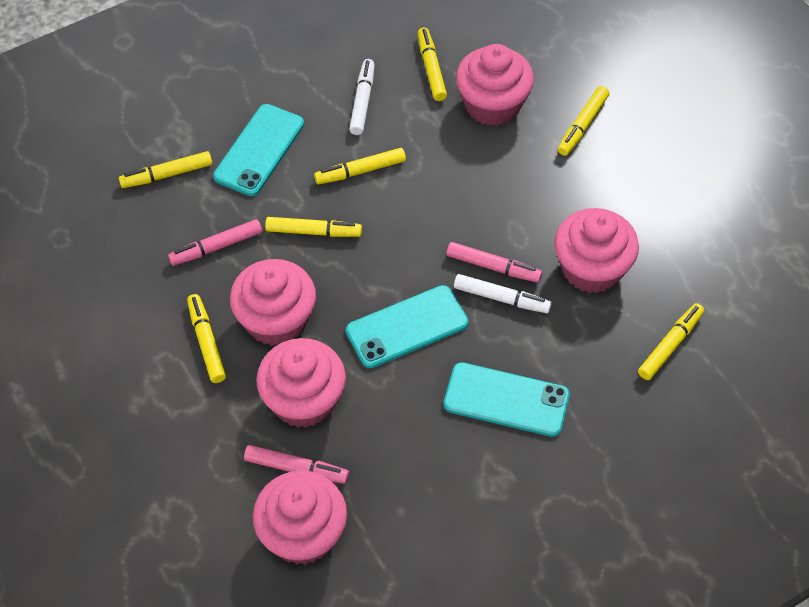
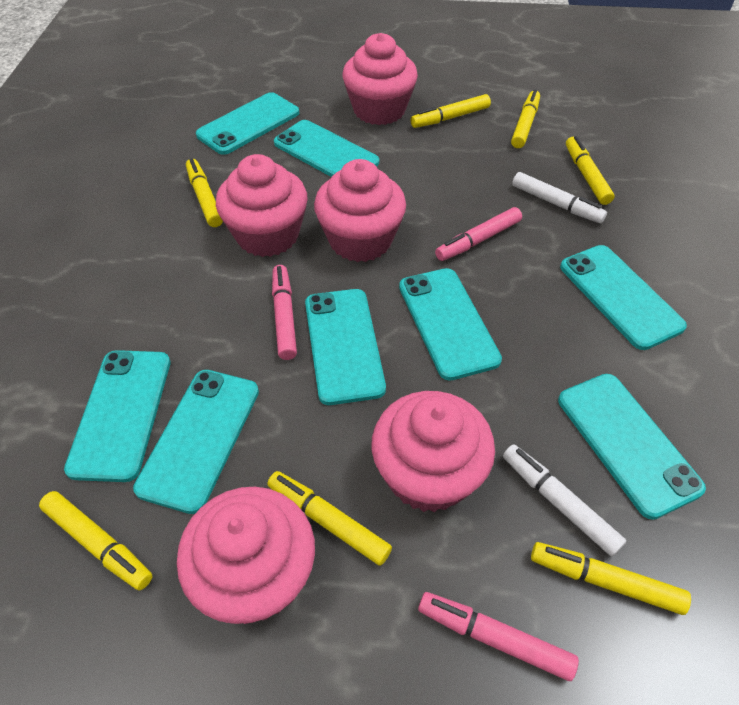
turquoise phone: [213,104,304,196] [346,285,468,368] [444,362,570,437] = 3 -> [64,350,171,482] [133,370,259,514] [196,92,299,155] [274,120,379,177] [305,289,386,405] [399,268,502,381] [558,374,706,520] [560,245,687,350] = 8

